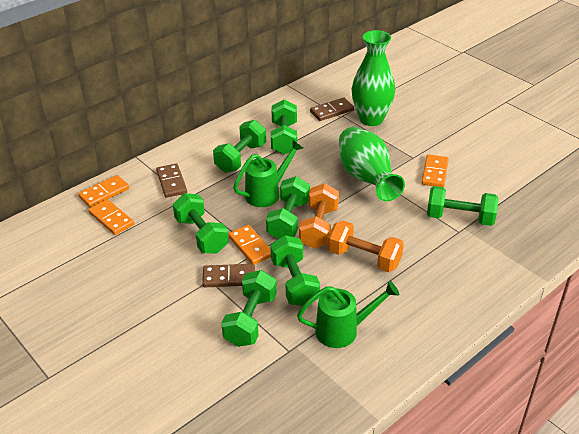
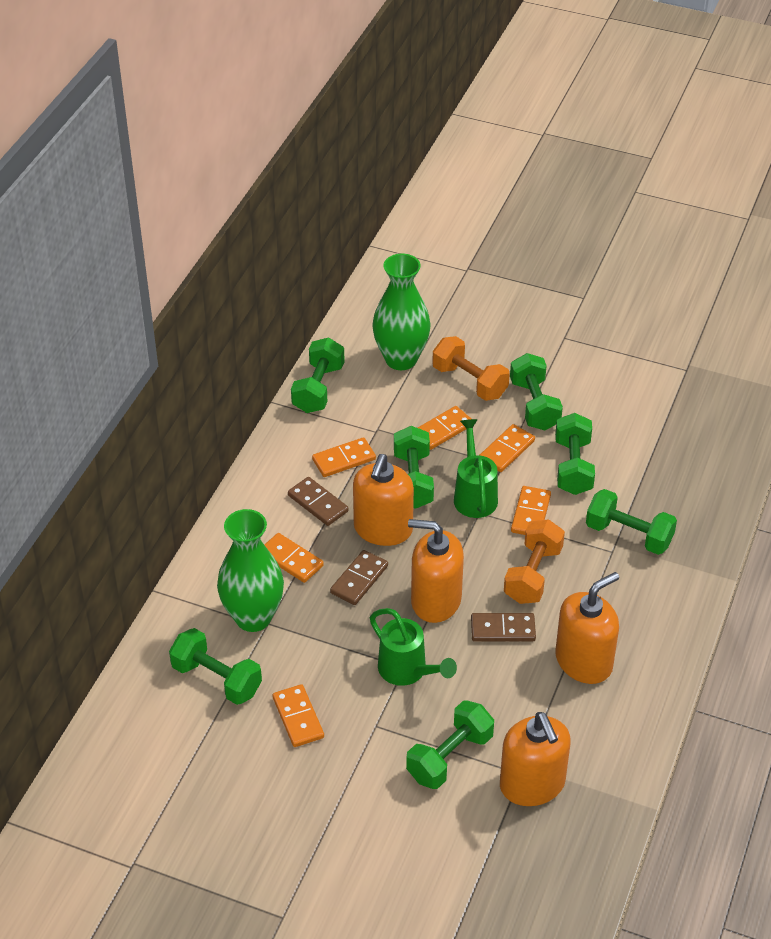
orange domino: [78,175,129,207] [88,199,134,235] [228,225,271,265] [422,154,449,187] = 4 -> [264,533,324,583] [273,684,324,747] [312,437,376,477] [418,406,471,450] [480,424,535,472] [511,486,551,535] = 6
orange soap dispenser: none = 0 -> [353,454,414,546] [408,519,464,623] [500,712,571,806] [555,572,619,684] = 4

